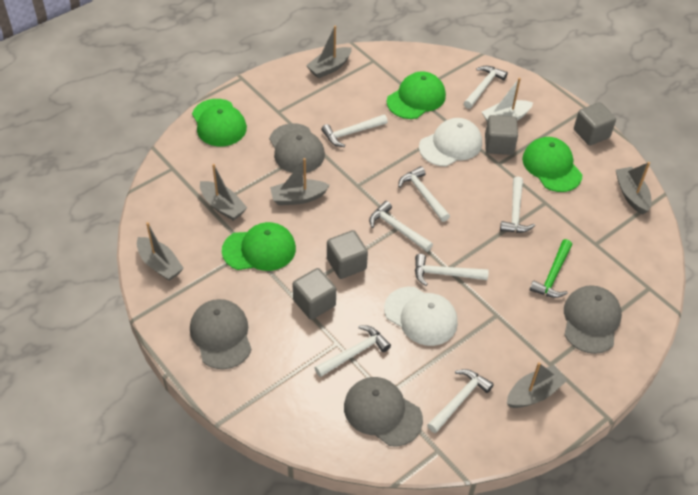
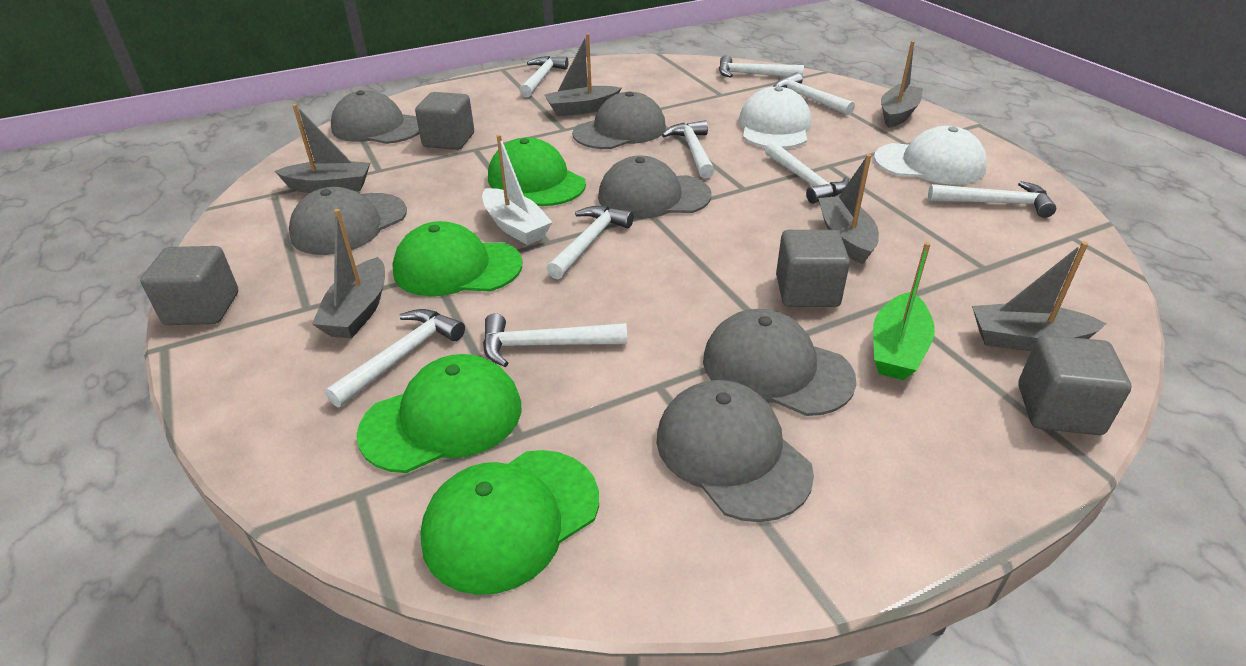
green boat: none = 0 -> [873,242,935,380] = 1
green hammer: [530,239,572,298] = 1 -> none = 0
grey cap: [190,299,252,369] [269,123,325,173] [344,377,423,447] [564,285,622,354] = 4 -> [289,187,407,255] [331,90,420,144] [572,91,666,149] [598,155,712,219] [656,380,814,522] [703,309,857,416] = 6
white hammer: [315,325,391,377] [321,115,388,147] [369,201,433,252] [398,166,450,222] [415,254,489,286] [427,369,494,433] [464,66,508,109] [500,177,535,233] = 8 -> [325,309,465,407] [483,313,627,367] [519,56,568,97] [547,206,634,279] [662,120,715,178] [719,55,804,78] [765,142,849,204] [773,72,855,116] [928,181,1056,218] = 9

